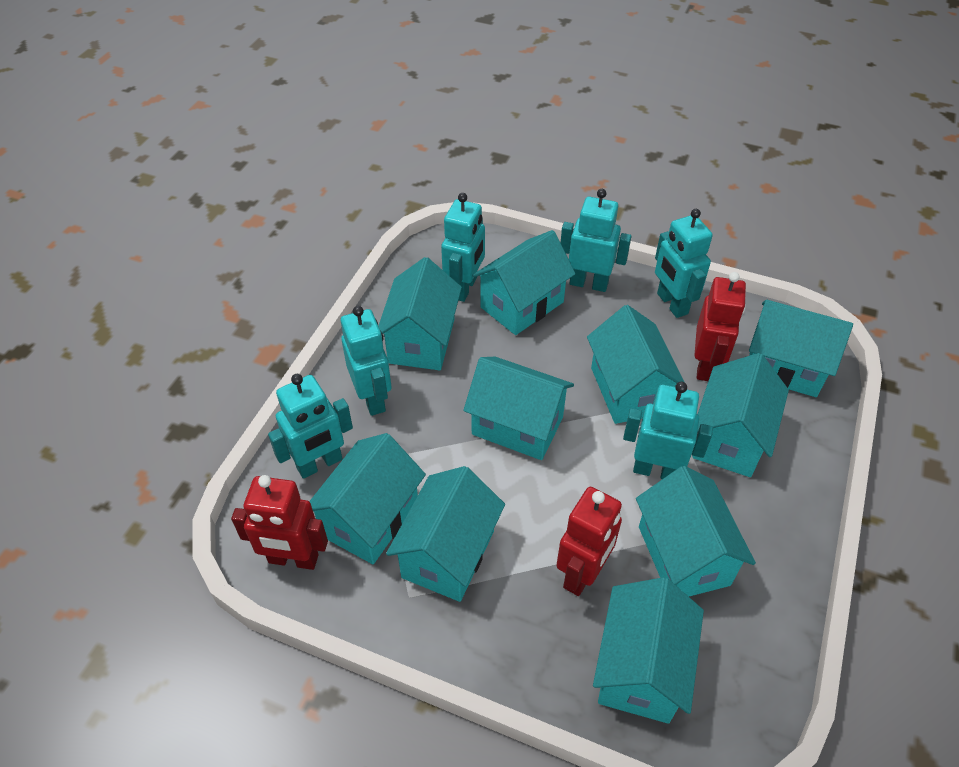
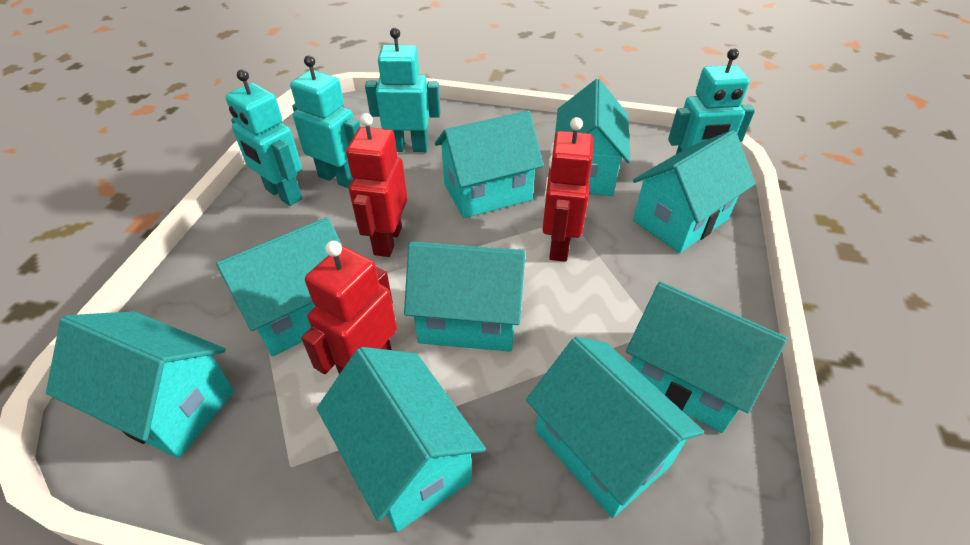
turquoise house: [309,433,426,564] [379,257,462,370] [386,466,505,602] [463,357,574,460] [472,230,575,335] [587,305,684,424] [593,577,704,724] [636,466,756,597] [692,353,789,477] [749,300,853,397] = 10 -> [46,311,234,458] [216,217,342,356] [317,347,486,532] [404,241,526,352] [435,111,544,218] [526,337,704,518] [555,79,630,196] [626,282,787,433] [633,130,756,253] = 9
turquoise robot: [268,374,353,479] [341,306,392,416] [441,193,485,302] [560,189,632,292] [623,382,713,479] [655,209,713,318] = 6 -> [225,69,302,206] [290,55,360,189] [365,28,441,152] [668,48,755,154] = 4

